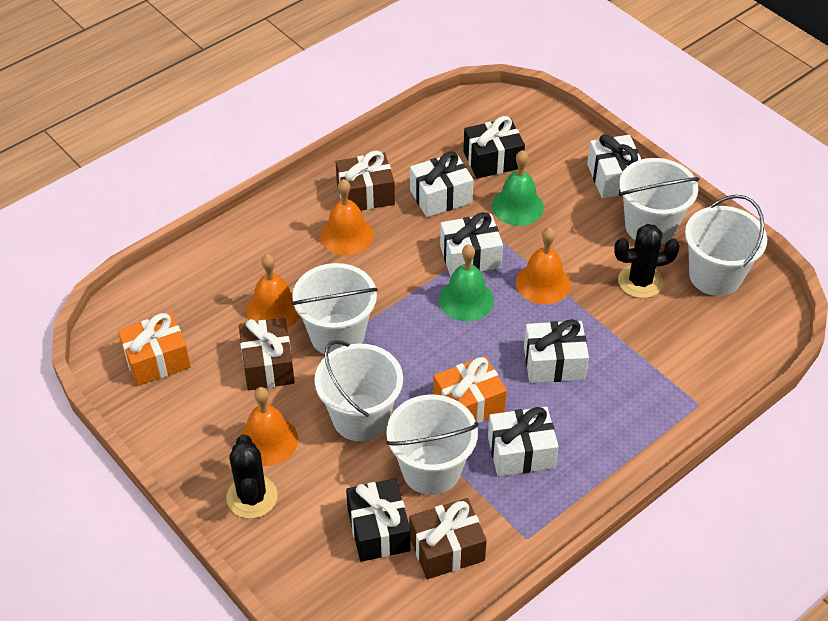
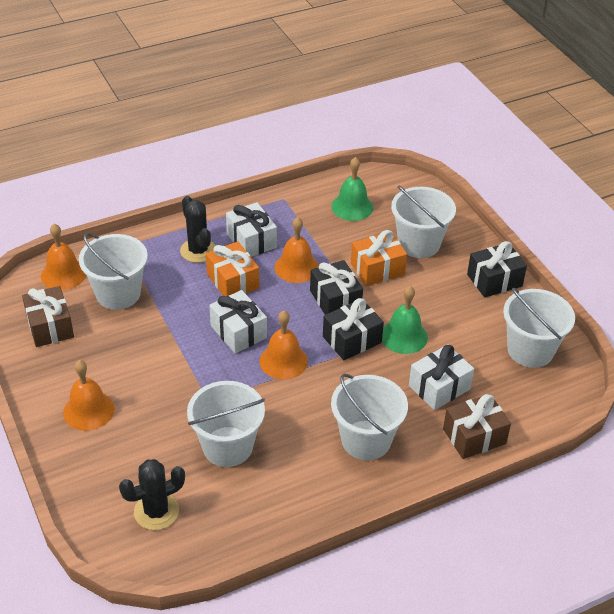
black gift: [346,479,411,562] [463,116,525,179] = 2 -> [310,260,363,315] [323,298,384,360] [467,241,527,298] = 3
brown gift: [239,318,295,390] [336,150,395,211] [409,498,487,579] = 3 -> [22,286,74,347] [443,394,511,459] = 2
white gift: [410,151,474,217] [440,212,503,277] [488,407,559,476] [524,319,589,383] [587,134,642,198] = 5 -> [209,290,267,353] [226,202,277,257] [409,345,474,410] = 3

